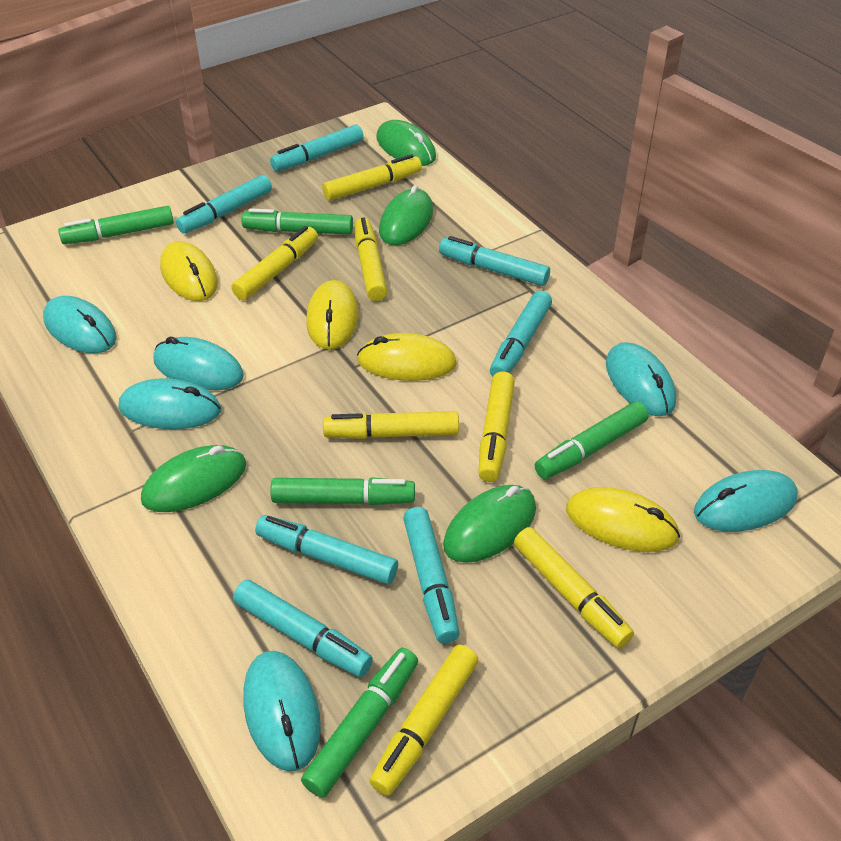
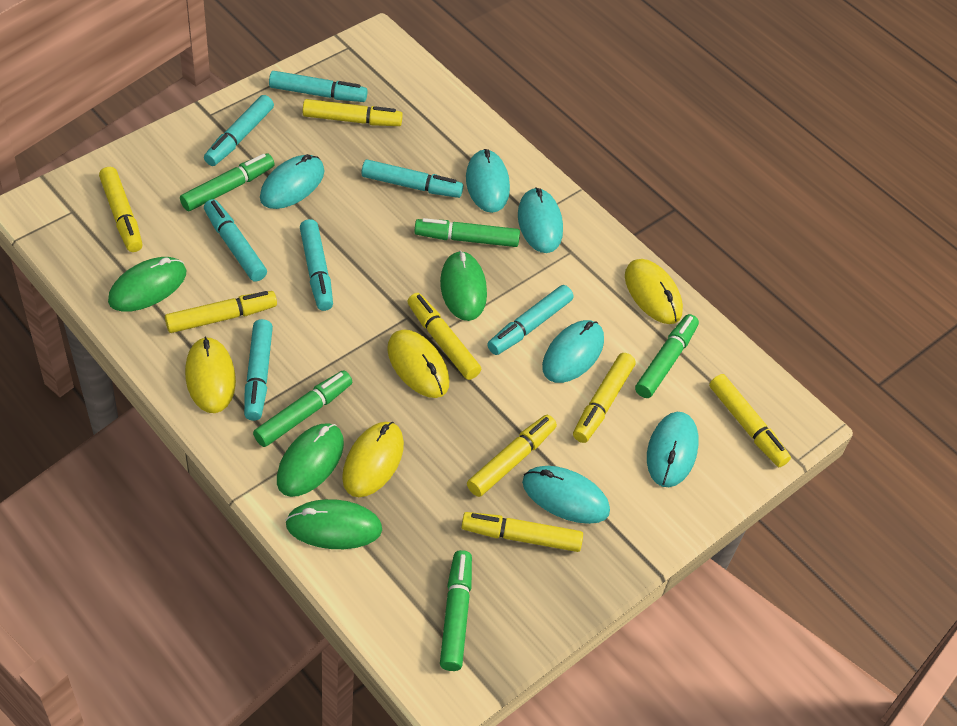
yellow marker: [231,226,318,300] [322,154,422,201] [323,411,459,439] [355,218,387,301] [369,645,478,796] [478,372,515,482] [514,527,634,648] = 7 -> [99,167,142,252] [165,291,277,333] [303,99,403,126] [407,293,481,380] [461,512,583,552] [467,415,557,497] [573,353,636,443] [709,374,791,467] = 8

